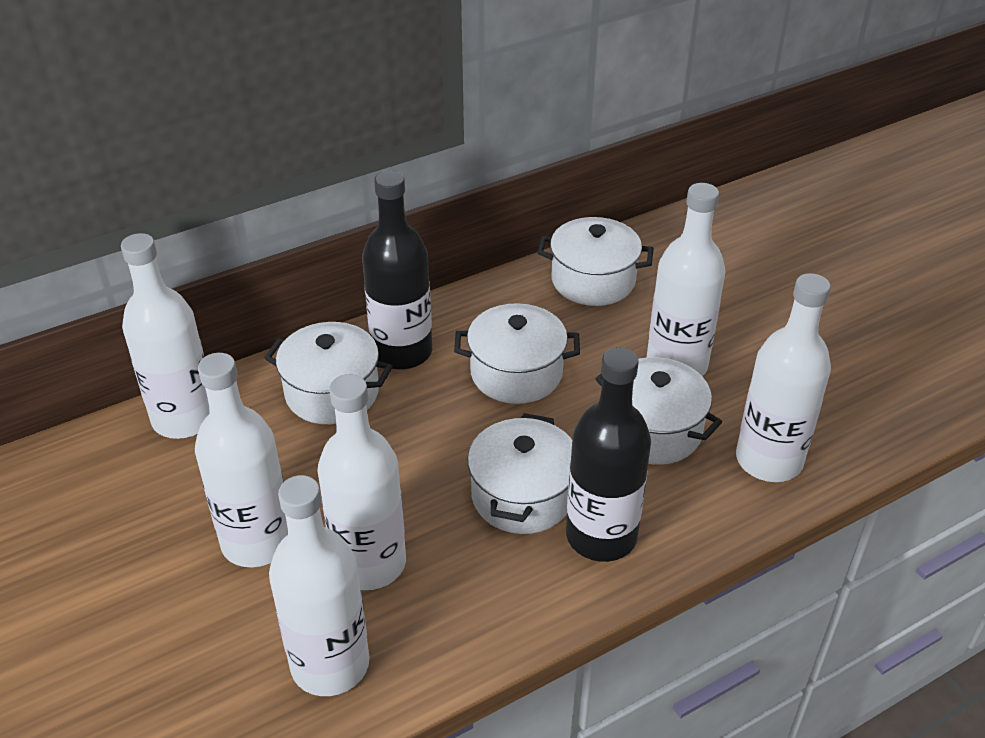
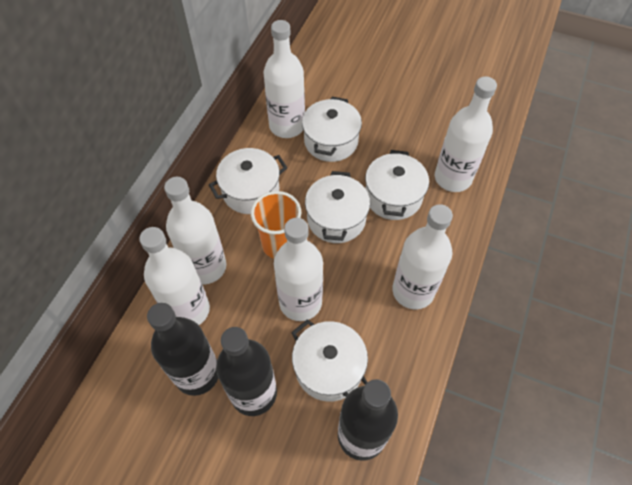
black bottle: [362,170,432,370] [566,347,651,562] = 2 -> [147,303,218,396] [216,327,277,416] [338,379,398,461] = 3
orange cup: none = 0 -> [251,191,301,258] = 1

